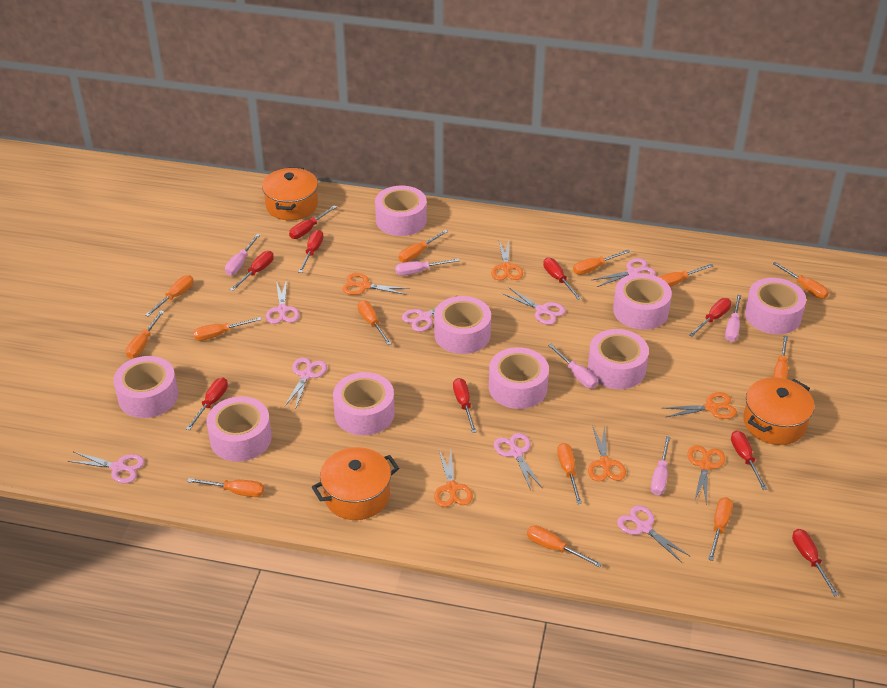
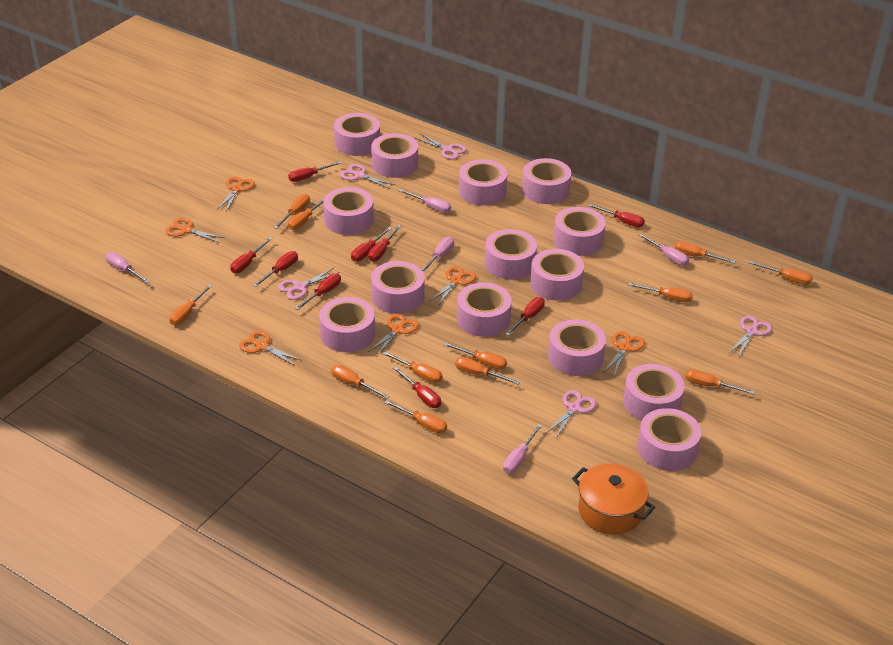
orange pot: [262,167,318,220] [312,447,399,520] [743,377,815,445] = 3 -> [572,464,655,535] = 1
orange screwdriver: [126,310,164,359] [145,275,194,316] [187,478,264,497] [193,317,262,341] [358,300,392,345] [399,230,448,262] [527,525,602,567] [557,443,582,504] [573,250,630,275] [659,264,713,287] [708,497,733,561] [773,262,829,299] [773,336,788,379] = 13 -> [169,285,212,325] [274,194,310,229] [288,199,324,230] [331,365,390,399] [383,352,442,383] [384,400,447,433] [444,342,507,370] [455,357,520,385] [628,283,692,302] [675,241,736,263] [685,369,755,394] [749,261,813,285] = 12
pink scissors: [68,452,145,483] [266,279,299,324] [284,357,327,410] [402,295,458,332] [494,433,542,490] [502,288,566,325] [593,258,656,287] [617,505,690,563] = 8 -> [278,268,339,300] [340,164,395,189] [415,134,467,160] [546,390,597,438] [729,316,772,358] = 5
pink tape: [113,356,178,418] [206,396,272,462] [333,372,395,435] [375,186,427,236] [434,296,491,354] [489,347,549,409] [588,329,649,389] [613,273,672,330] [745,278,806,334] = 9 -> [319,297,375,352] [323,187,374,235] [334,113,380,156] [371,133,418,178] [371,261,425,314] [457,283,512,337] [459,159,507,206] [485,229,537,280] [522,158,571,204] [530,249,584,300] [548,319,606,376] [554,207,606,256] [623,364,685,421] [637,408,701,471] = 14

